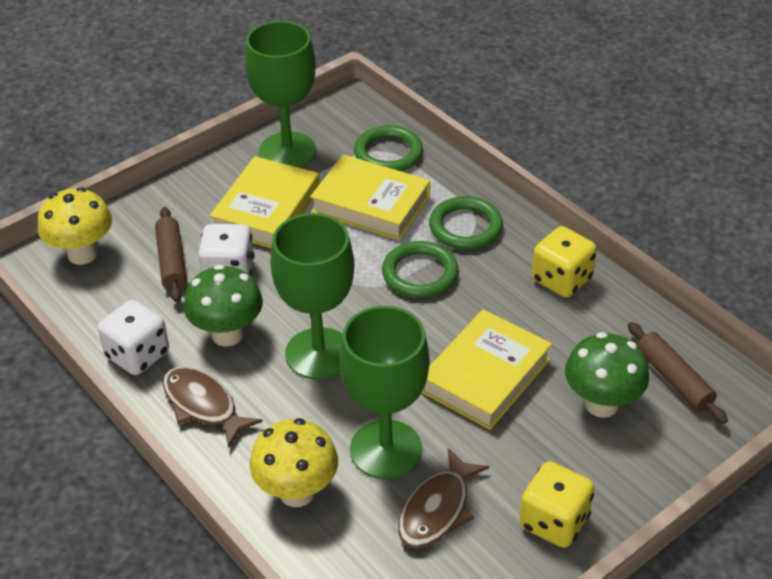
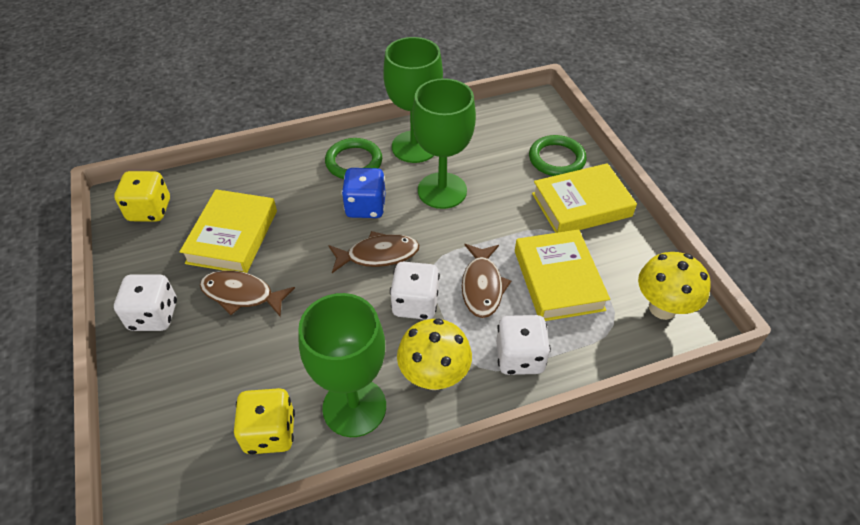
blue dice: none = 0 -> [342,168,385,218] = 1
brown fish: [163,367,263,448] [398,448,489,548] = 2 -> [200,270,295,317] [329,231,419,273] [462,244,511,318] = 3
brown rolling pin: [155,207,186,302] [628,322,728,424] = 2 -> none = 0
green mushroom: [184,265,263,346] [565,332,649,418] = 2 -> none = 0
green ring: [354,125,423,172] [382,241,458,298] [429,196,503,250] = 3 -> [325,138,382,179] [529,135,587,176] = 2
white dice: [98,300,169,375] [198,224,254,276] = 2 -> [114,274,177,331] [390,262,440,320] [496,315,551,375] = 3

